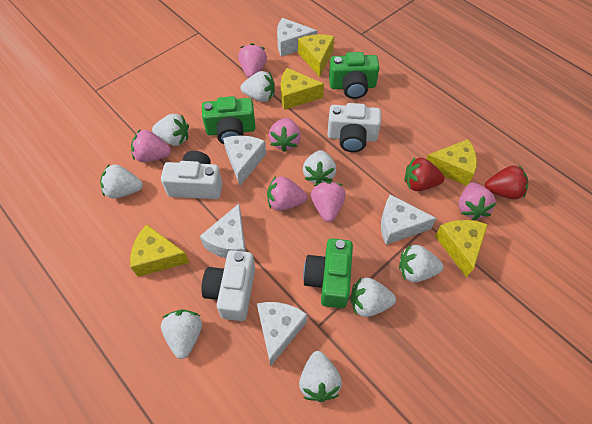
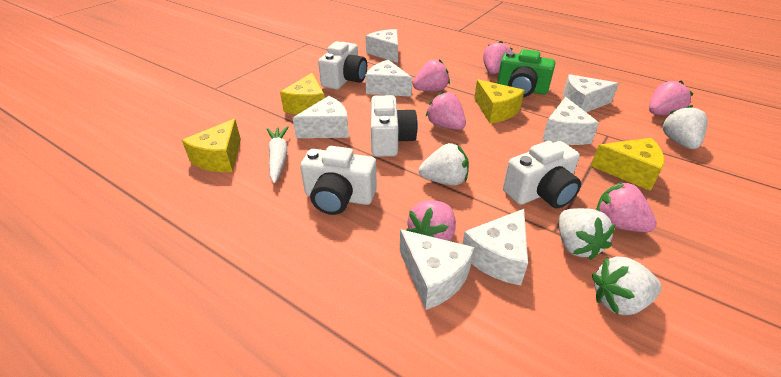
green camera: [202,96,256,144] [303,239,353,308] [329,52,380,99] = 3 -> [497,49,555,97] = 1
red strawberry: [404,158,445,191] [485,165,528,200] = 2 -> none = 0
white camera: [161,151,222,199] [201,250,255,321] [327,103,381,152] = 3 -> [300,146,377,215] [318,41,367,90] [371,95,418,157] [503,141,581,208] = 4
white carrot: none = 0 -> [267,126,289,183] = 1
white cheese: [200,204,246,258] [223,135,266,186] [257,302,307,366] [277,18,317,57] [381,194,437,245] = 5 -> [293,96,349,138] [365,60,412,97] [366,29,398,63] [400,229,474,310] [463,209,528,285] [542,97,599,145] [563,74,619,112] = 7
white strawberry: [100,164,143,198] [152,114,189,146] [161,310,202,359] [240,71,275,102] [299,351,342,402] [303,150,336,184] [351,277,396,317] [399,244,443,282] = 8 -> [419,143,469,186] [559,208,616,260] [592,256,662,315] [662,105,708,149] = 4
yellow cheese: [130,225,190,277] [281,68,324,110] [298,34,334,77] [426,139,477,186] [435,220,488,278] = 5 -> [182,119,241,172] [280,73,325,115] [474,79,525,123] [591,138,664,191] = 4

